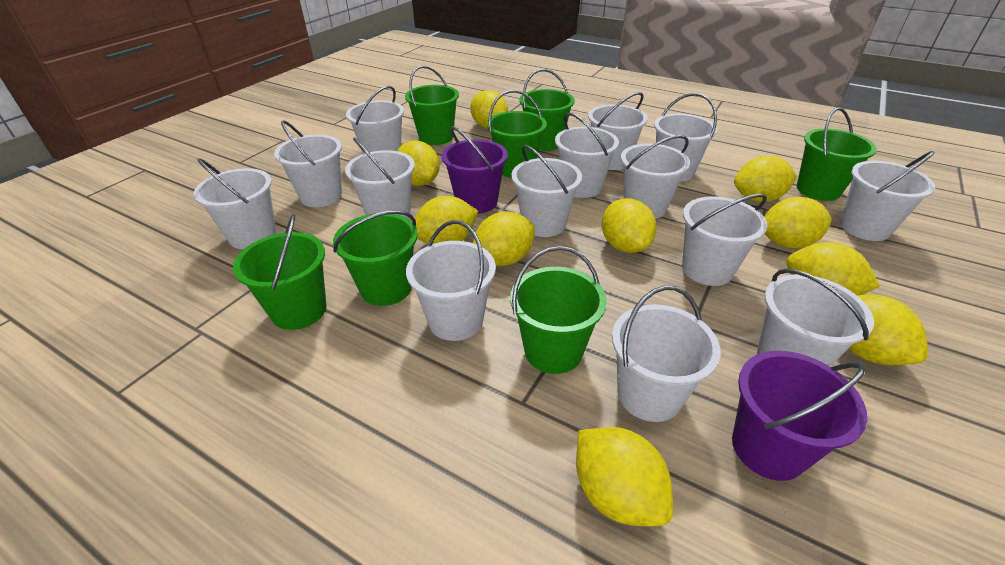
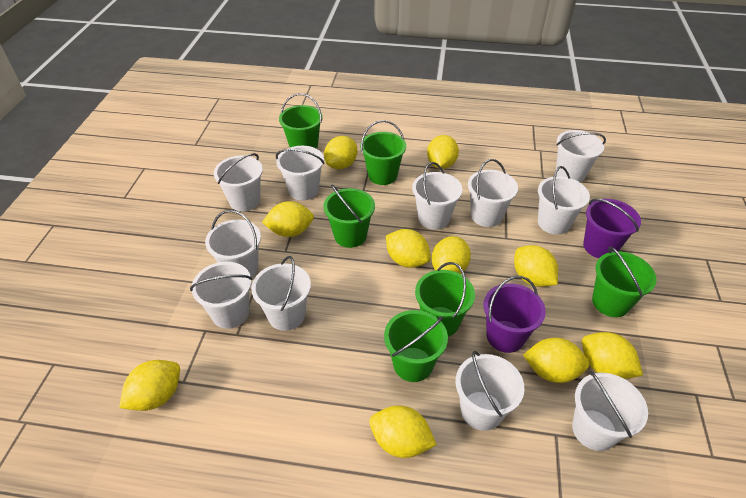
green bucket: [233,214,326,330] [333,210,418,306] [405,65,459,145] [487,90,547,178] [510,246,607,374] [520,69,575,151] [797,107,877,201] = 7 -> [279,93,323,149] [323,185,375,248] [360,120,406,185] [384,310,448,382] [415,262,475,337] [592,247,657,317] = 6
white bucket: [194,158,276,249] [274,120,342,207] [345,137,415,219] [346,86,404,154] [406,220,496,341] [511,145,582,237] [555,113,619,198] [588,92,648,170] [612,286,721,422] [621,135,690,219] [654,93,717,182] [682,194,767,286] [757,269,874,366] [840,151,935,241] = 14 -> [190,262,253,329] [205,210,261,278] [214,153,263,211] [251,256,311,331] [276,146,324,200] [412,162,462,230] [456,351,525,431] [468,159,518,227] [538,166,590,234] [556,130,606,182] [572,371,648,451] = 11

